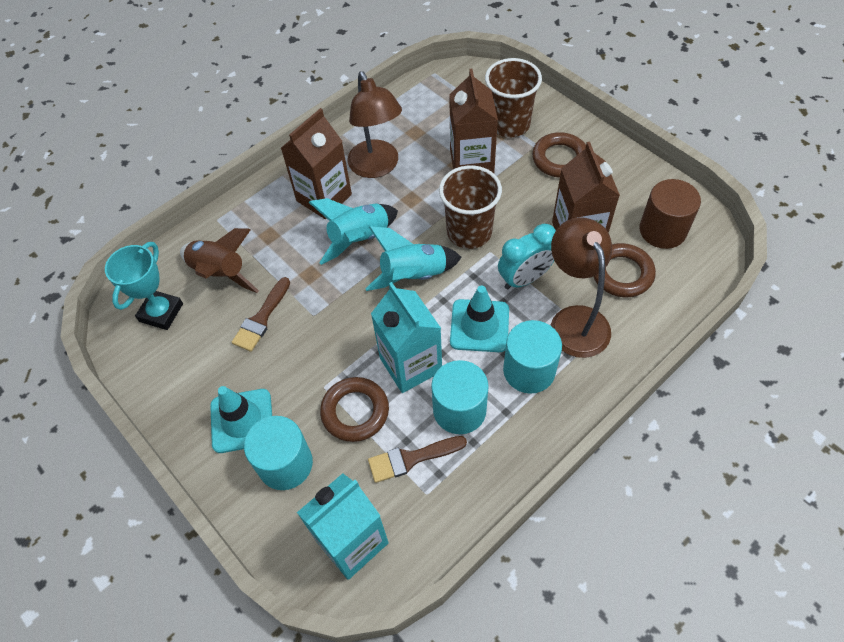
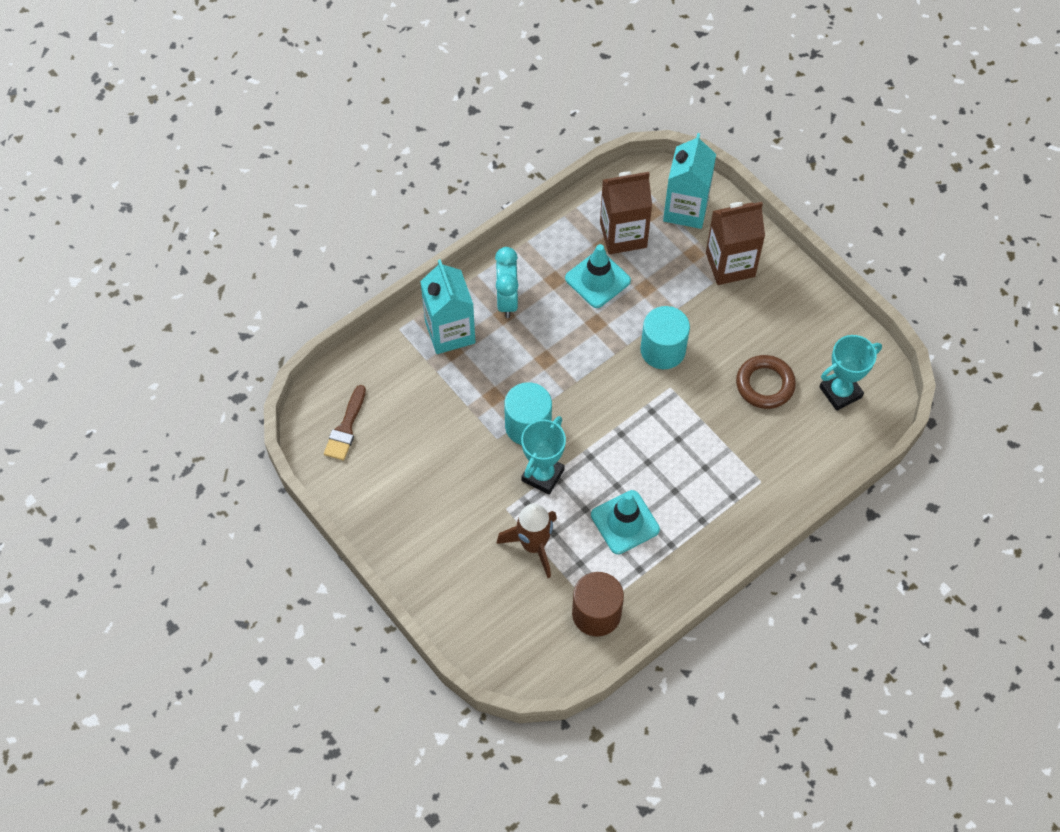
brown brush: [232,277,290,352] [368,436,467,483] = 2 -> [324,385,366,461] = 1
brown carton: [281,108,352,219] [449,68,498,173] [552,142,620,233] = 3 -> [600,172,652,254] [706,202,765,285] = 2
brown cup: [439,165,502,249] [485,58,542,137] = 2 -> none = 0
brown lamp: [348,71,402,178] [550,217,612,358] = 2 -> none = 0
brown ring: [320,377,389,442] [532,132,586,178] [593,243,656,297] = 3 -> [736,355,796,409] = 1
turquoise cylinder: [244,416,313,490] [431,360,489,434] [503,320,562,394] = 3 -> [504,382,552,445] [640,306,690,369] = 2
turquoise rocket: [308,198,398,265] [365,226,462,291] = 2 -> none = 0
turquoise trophy: [105,242,183,330] = 1 -> [521,416,566,495] [819,335,882,411] = 2

